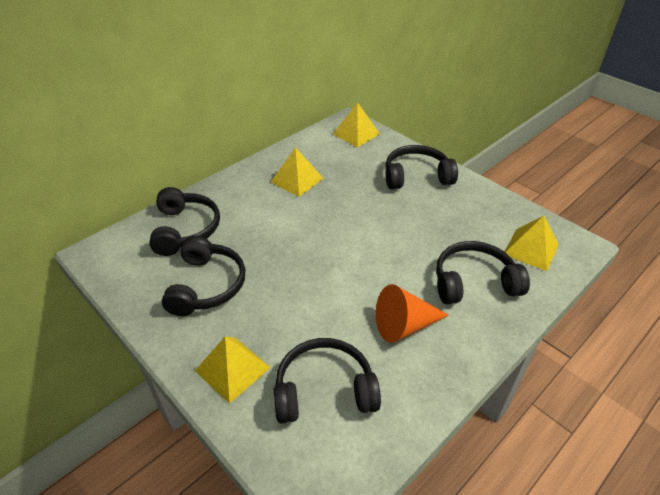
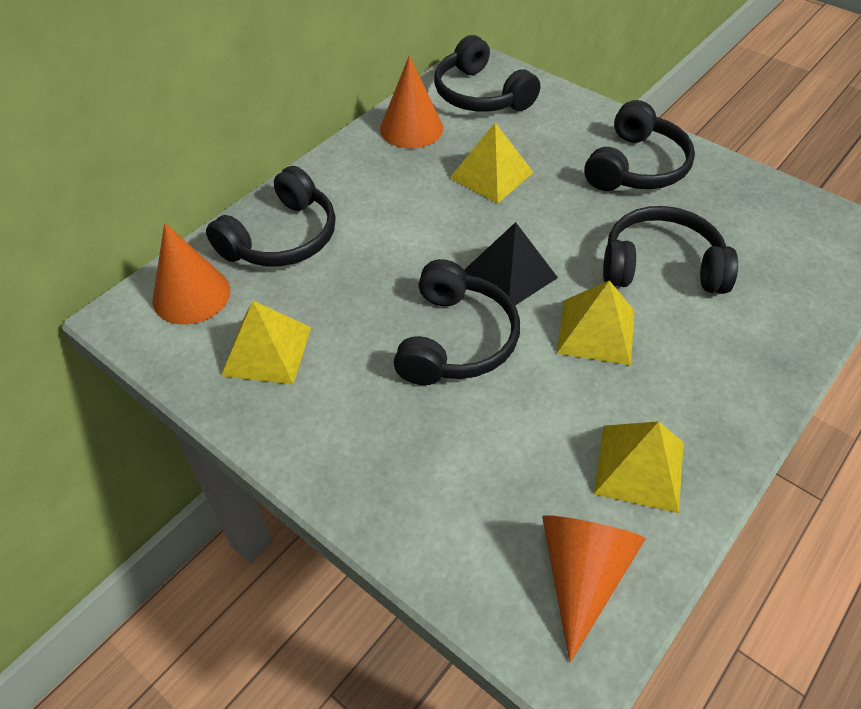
black pyramid: none = 0 -> [464,222,558,305] = 1
orange cone: [376,284,449,343] = 1 -> [152,223,230,325] [380,55,443,148] [542,515,645,663] = 3

